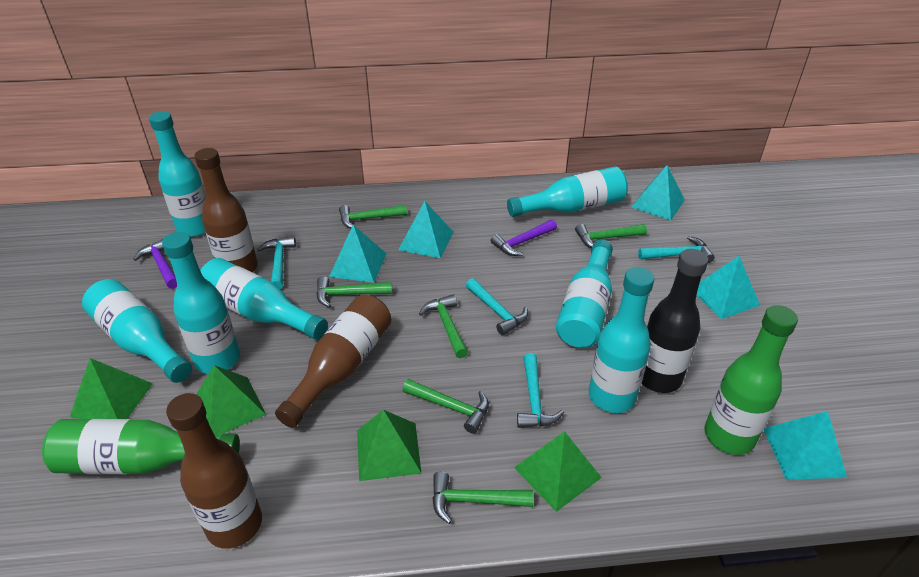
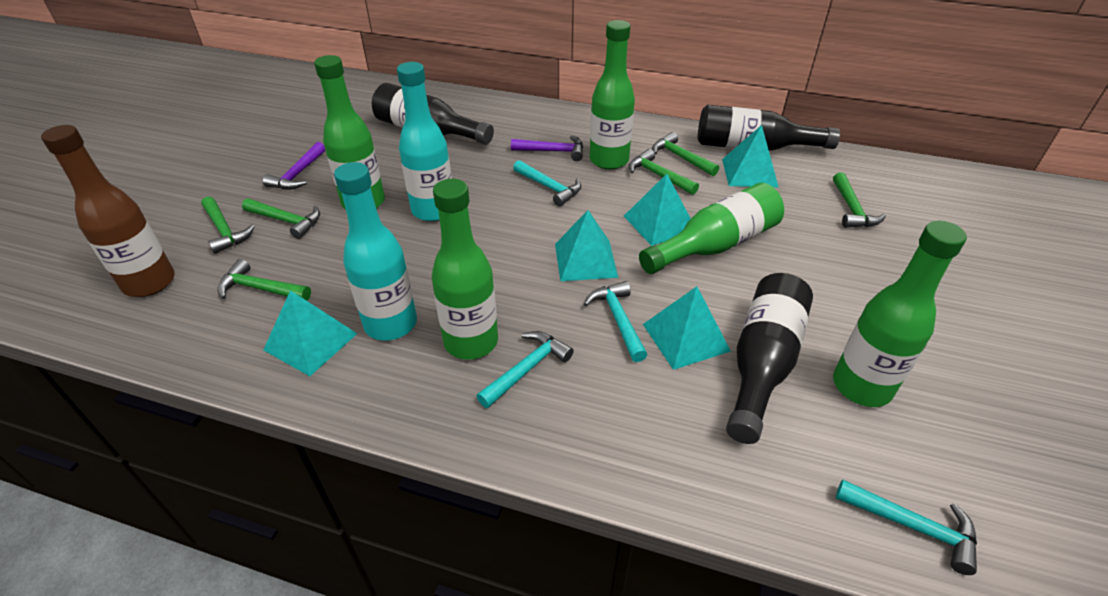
black bottle: [641,249,708,393] = 1 -> [372,83,494,144] [698,105,840,151] [726,273,813,444] = 3
brown bottle: [166,393,262,549] [194,148,258,272] [275,295,392,428] = 3 -> [41,125,175,297] = 1
green bottle: [42,419,240,474] [704,305,798,455] = 2 -> [314,55,385,209] [432,179,498,360] [590,20,635,170] [639,183,784,274] [833,221,967,407] = 5
green pyramid: [70,358,153,419] [196,365,266,435] [357,410,421,481] [514,431,602,512] = 4 -> none = 0
turquoise bottle: [82,279,192,383] [149,111,206,237] [162,232,240,374] [200,258,328,340] [507,166,628,217] [556,239,613,348] [589,267,654,413] = 7 -> [334,162,417,341] [397,62,452,221] = 2

